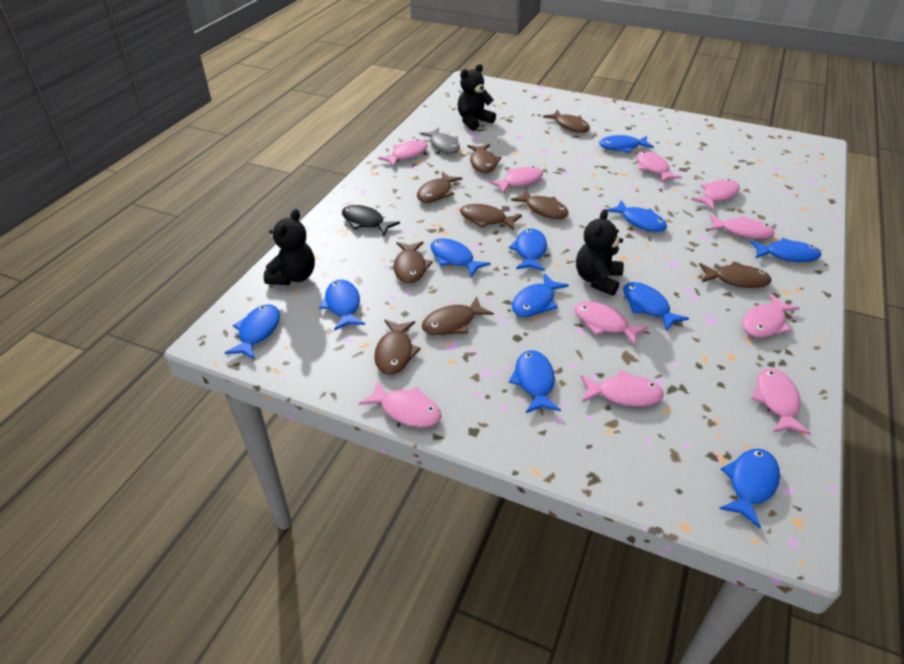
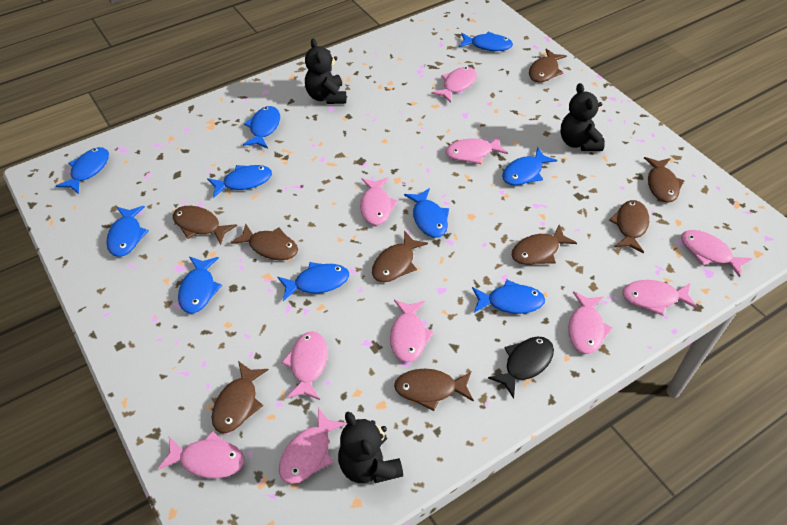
blue fish: [225,304,280,360] [319,280,365,331] [431,238,491,277] [509,229,547,271] [509,350,561,413] [512,273,569,317] [599,135,654,153] [607,200,667,232] [623,282,689,331] [719,449,780,528] [750,238,821,262] = 11 -> [56,147,109,194] [106,206,149,257] [178,257,222,313] [207,165,272,198] [243,106,280,149] [278,262,349,301] [404,188,449,238] [459,31,513,51] [472,280,545,314] [502,147,557,185] = 10
grey fish: [420,128,460,154] = 1 -> none = 0

